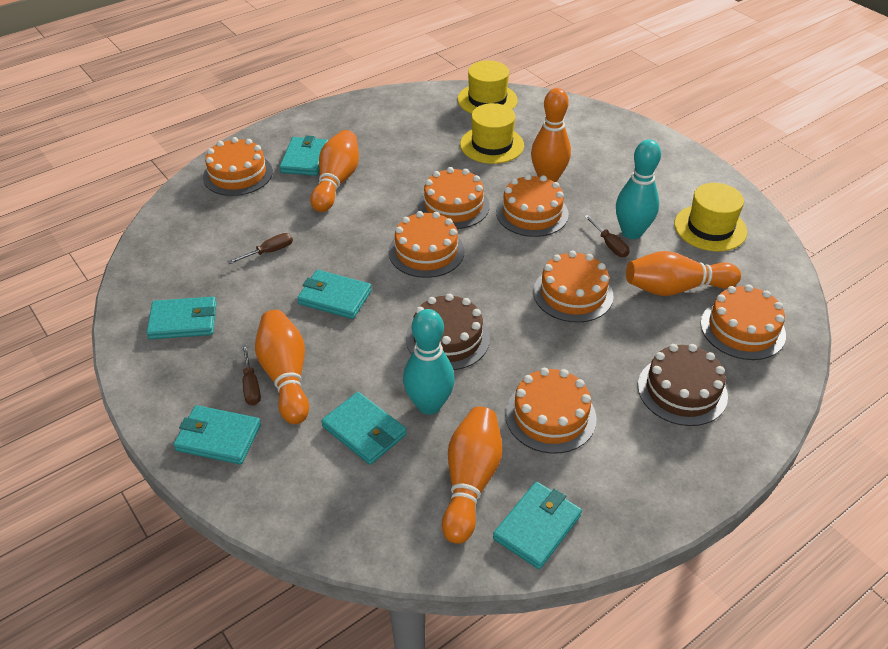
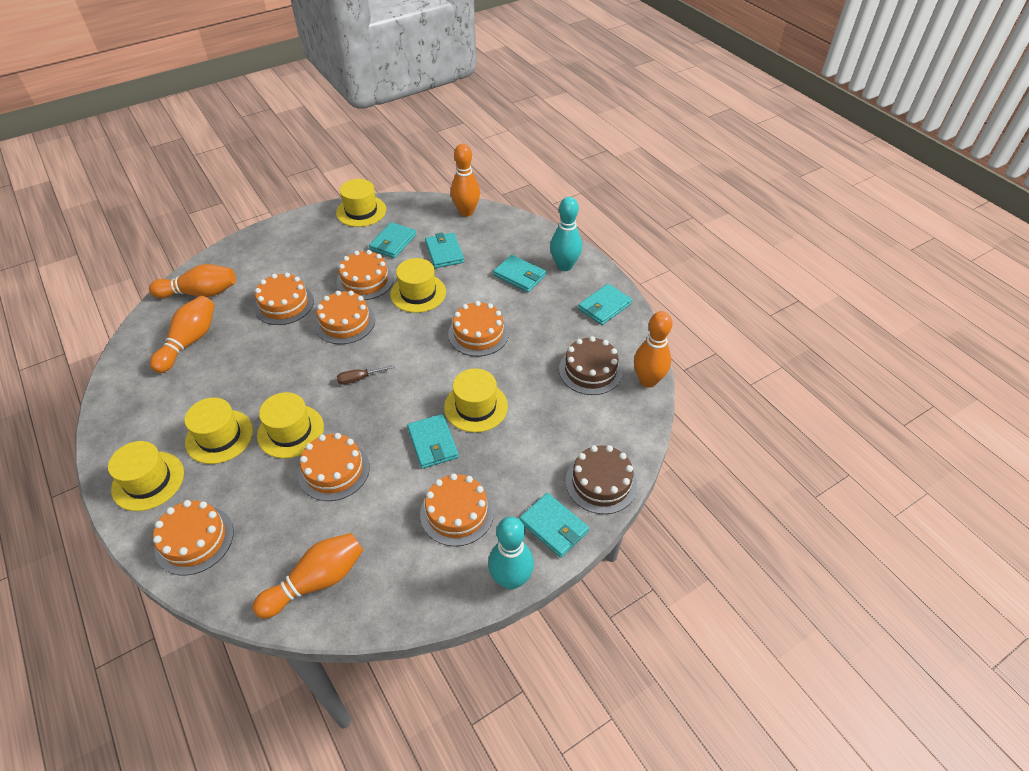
brown screwdriver: [228,233,293,264] [242,344,261,405] [584,215,629,257] = 3 -> [337,365,395,385] = 1
yellow hat: [458,60,518,114] [460,103,524,164] [674,183,747,251] = 3 -> [108,441,184,511] [184,398,253,464] [257,392,324,458] [336,179,386,227] [390,258,446,313] [444,368,508,433] = 6

